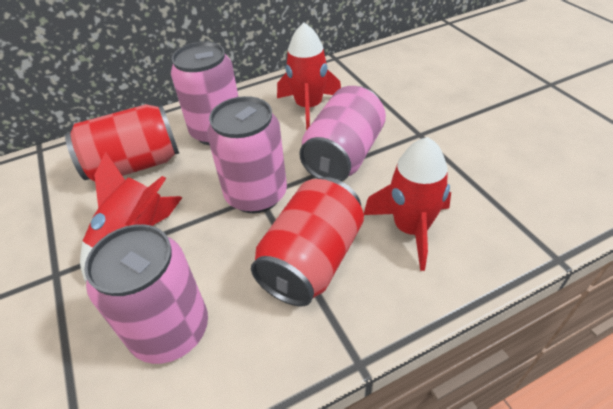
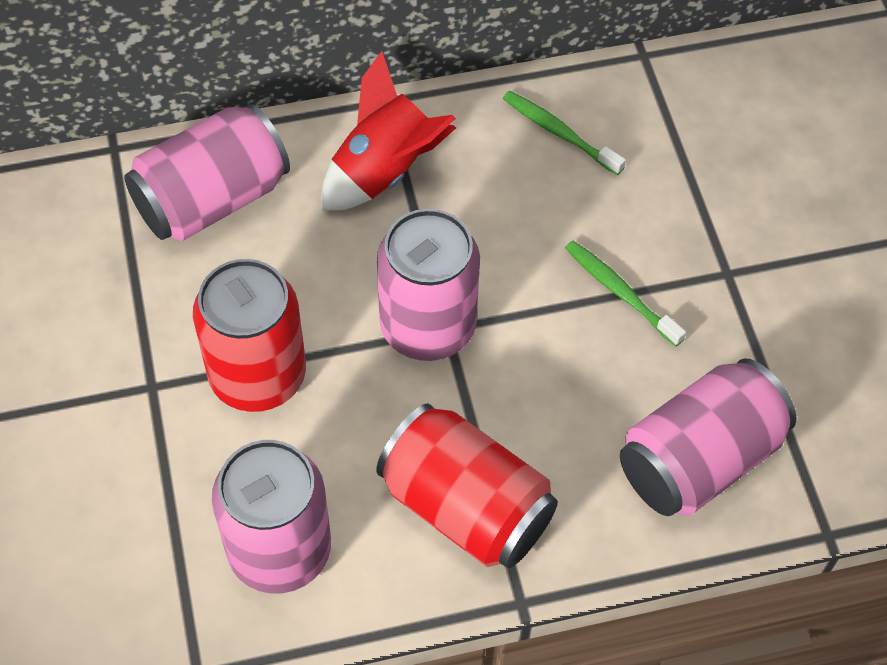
green toothbrush: none = 0 -> [503,91,626,175] [565,241,686,346] = 2
red rocket: [80,152,183,282] [277,23,341,131] [364,137,451,271] = 3 -> [321,51,456,211] = 1

